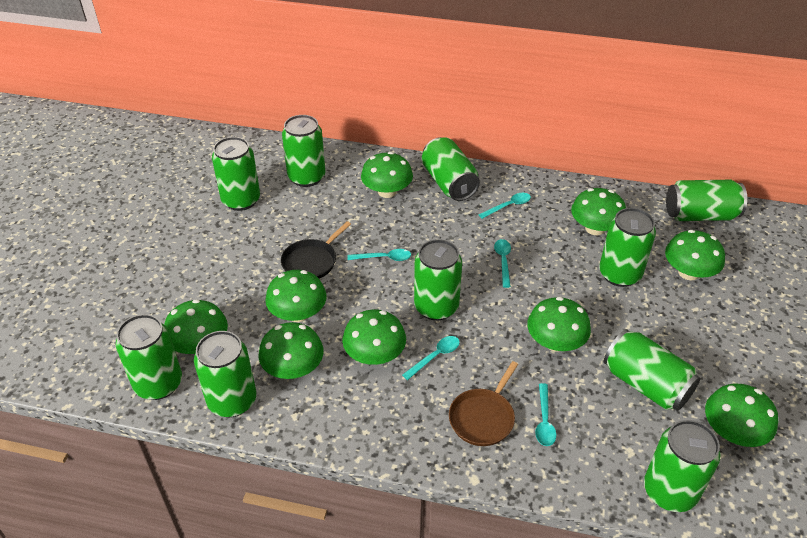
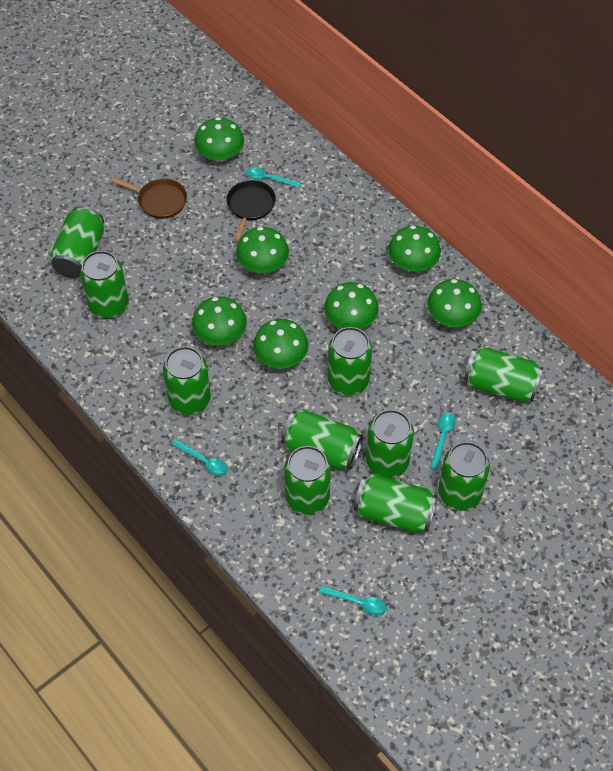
green mushroom: [164,299,228,354] [258,322,324,379] [265,270,327,322] [342,309,406,365] [361,152,413,198] [527,297,591,352] [571,188,626,235] [665,230,725,280] [705,384,778,447] = 9 -> [192,297,247,345] [195,117,244,162] [236,227,289,273] [253,319,309,369] [324,282,379,329] [388,225,441,272] [427,279,482,327] = 7
turquoise spoon: [347,249,411,261] [402,336,460,380] [478,193,531,219] [494,239,511,288] [535,383,556,446] = 5 -> [172,439,228,476] [246,168,301,188] [319,585,387,615] [430,413,456,470] = 4

